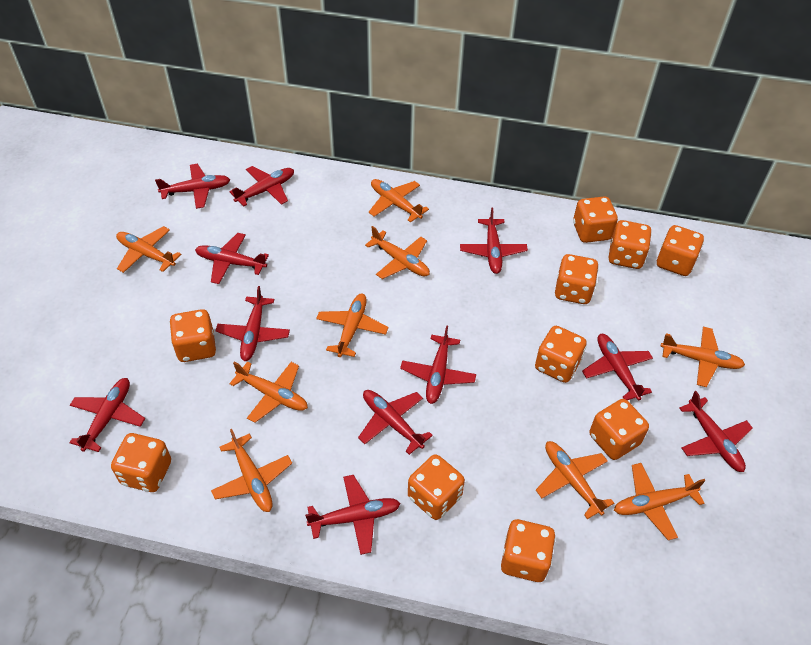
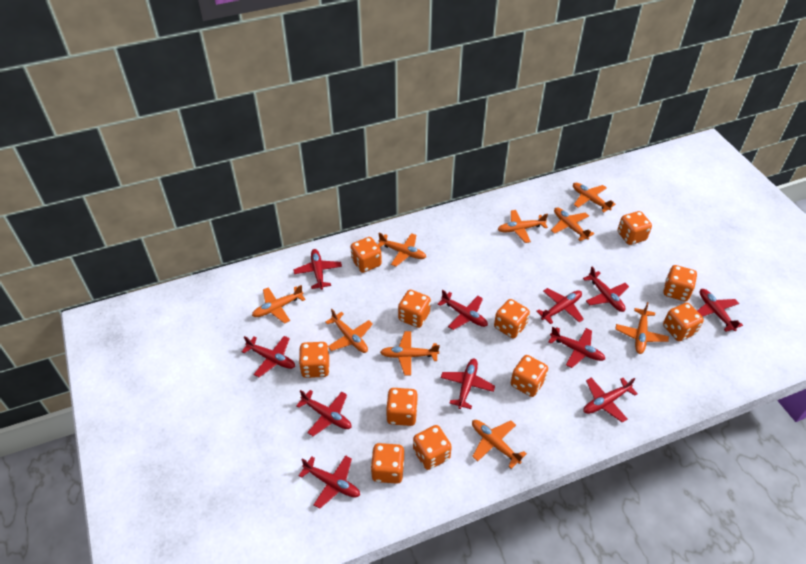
orange dice: [111,433,171,492] [169,309,216,362] [408,454,465,520] [501,519,556,582] [535,326,587,383] [555,254,599,304] [573,196,618,243] [590,399,649,460] [608,220,652,269] [657,225,704,276] = 10 -> [299,342,330,378] [350,237,382,273] [371,443,404,484] [386,388,418,426] [398,290,431,328] [413,425,452,470] [494,299,530,338] [511,355,548,397] [618,211,652,245] [663,265,697,301] [663,303,704,341] = 11

